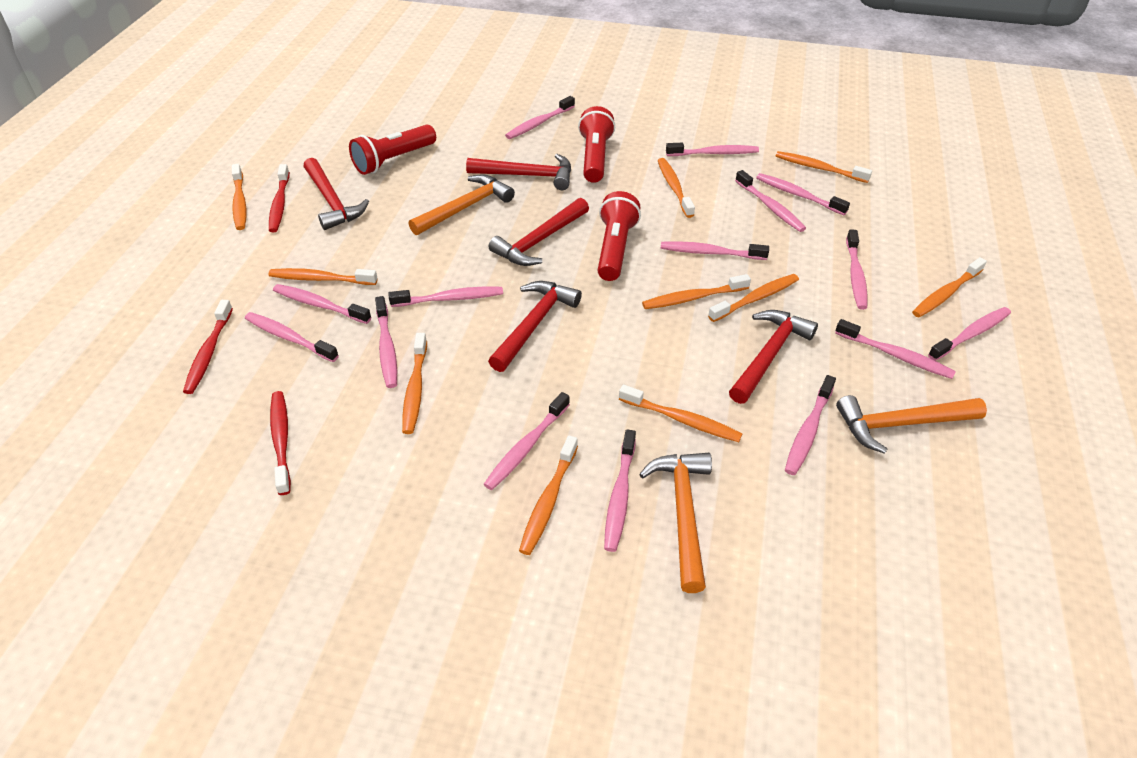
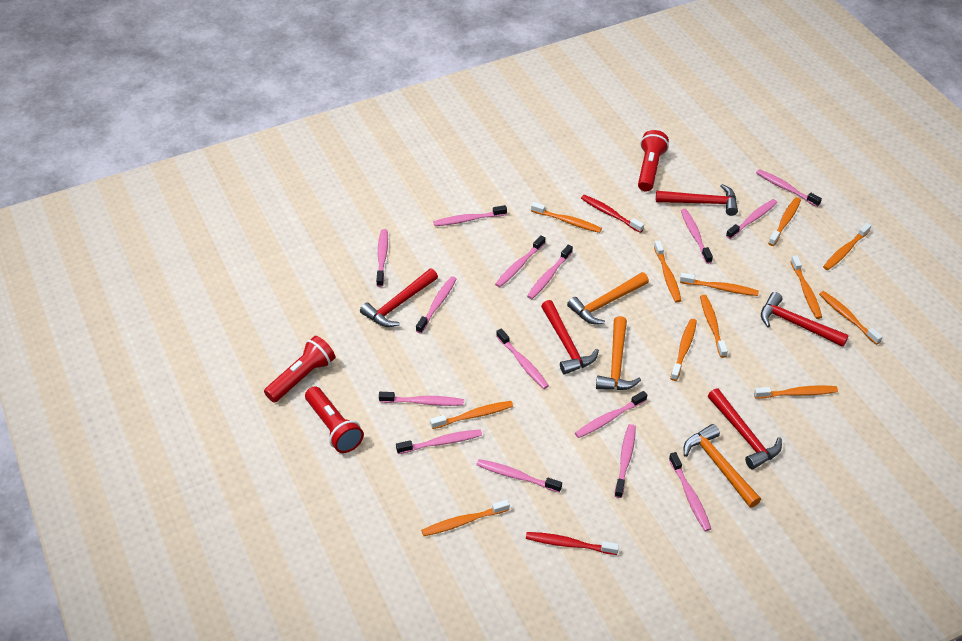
orange toothbrush: [232,164,246,230] [269,268,378,285] [402,333,427,434] [519,435,578,555] [619,385,742,442] [642,274,751,309] [658,158,695,218] [708,274,799,322] [776,151,872,183] [912,257,987,317] = 10 -> [421,499,510,536] [430,401,513,429] [531,202,602,233] [654,240,681,303] [670,319,697,381] [680,273,759,296] [700,295,728,358] [754,385,838,399] [768,197,801,246] [790,255,822,319] [819,291,883,345] [823,223,871,270] = 12
red toothbrush: [183,300,233,394] [269,164,290,232] [270,391,291,495] = 3 -> [526,532,619,555] [581,195,644,233] = 2

